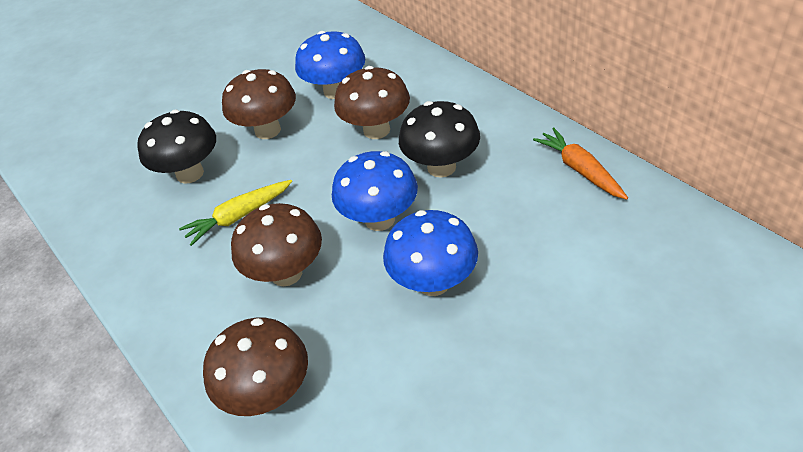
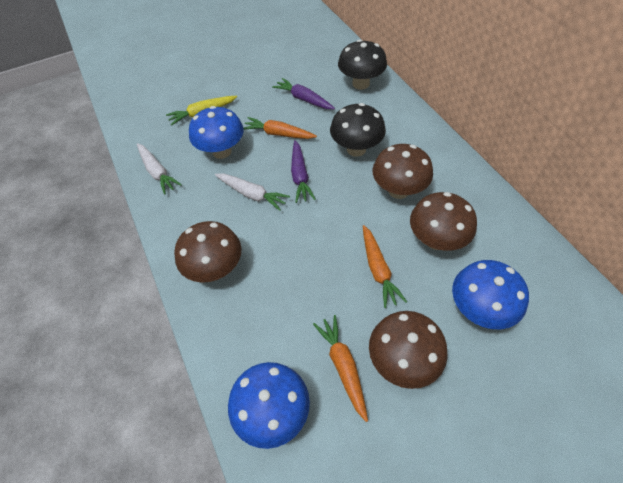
orange carrot: [533,127,628,200] = 1 -> [244,117,317,139] [313,315,368,422] [363,225,407,308] = 3
purple carrot: none = 0 -> [272,78,335,109] [291,140,316,203] = 2
white carrot: none = 0 -> [137,143,182,195] [215,174,290,211] = 2

